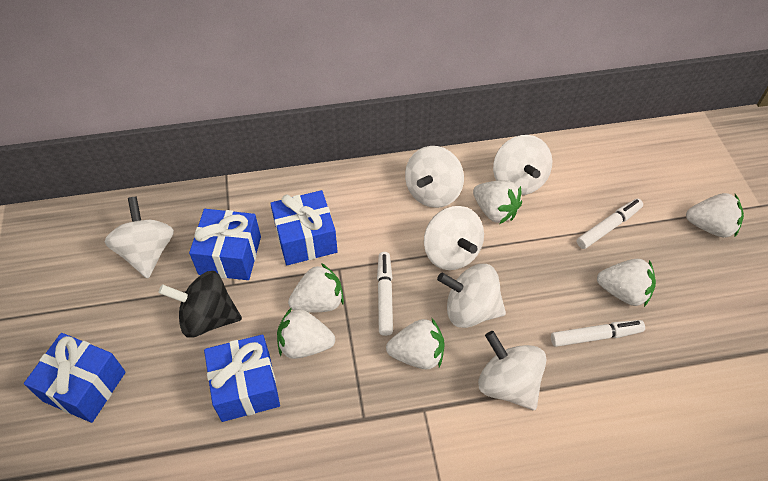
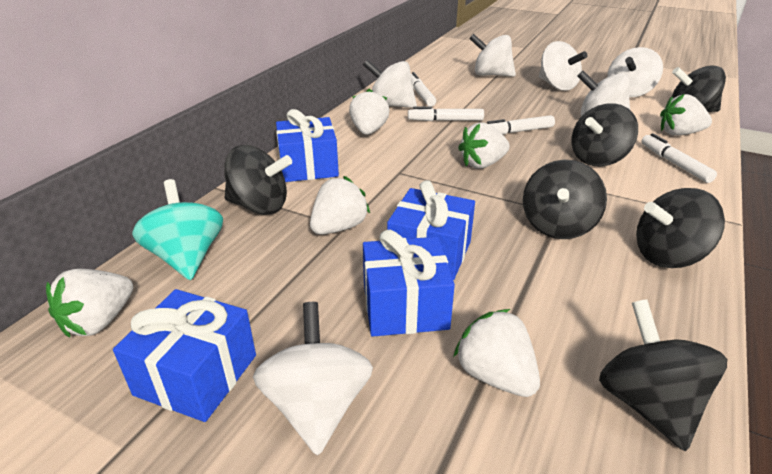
black spinning top: [159,271,242,338] = 1 -> [224,145,292,215] [523,160,607,239] [572,103,638,167] [599,300,727,451] [636,188,725,268] [672,65,726,112] = 6
turquoise spinning top: none = 0 -> [132,179,223,280] = 1
white marker: [377,252,393,336] [551,320,645,347] [577,198,643,249] = 3 -> [408,106,484,121] [411,72,436,107] [487,115,555,135] [641,133,717,183] = 4

